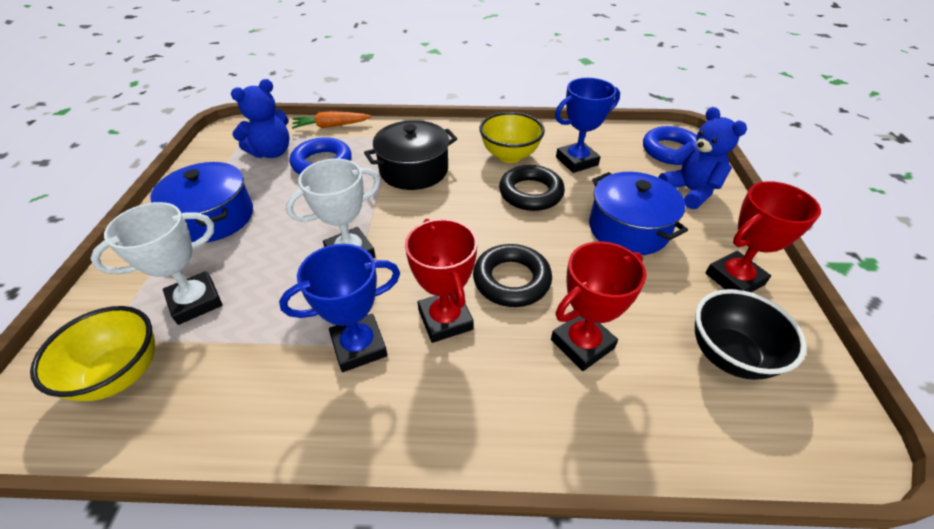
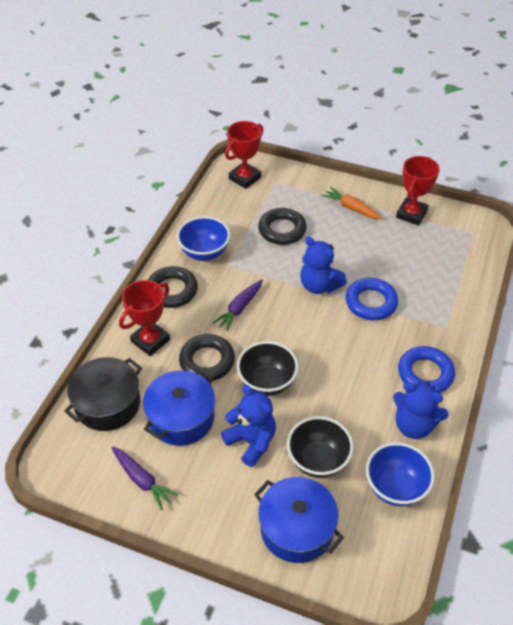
black bowl: [695,289,807,380] = 1 -> [237,341,298,396] [287,416,353,478] = 2
black ring: [473,244,552,307] [499,165,565,211] = 2 -> [148,266,198,308] [179,334,235,381] [258,208,307,245] = 3
blue bowl: none = 0 -> [177,216,230,261] [366,442,435,506] = 2
blue teddy bear: [231,79,290,158] [658,107,747,209] = 2 -> [221,385,276,467] [300,237,347,294] [393,381,449,439] = 3
blue trophy: [279,244,400,372] [555,78,620,173] = 2 -> none = 0
purple carrot: none = 0 -> [112,446,178,510] [212,280,263,331] = 2
white trophy: [90,202,222,325] [286,159,380,258] = 2 -> none = 0
yellow bowl: [30,306,155,401] [479,112,545,163] = 2 -> none = 0

